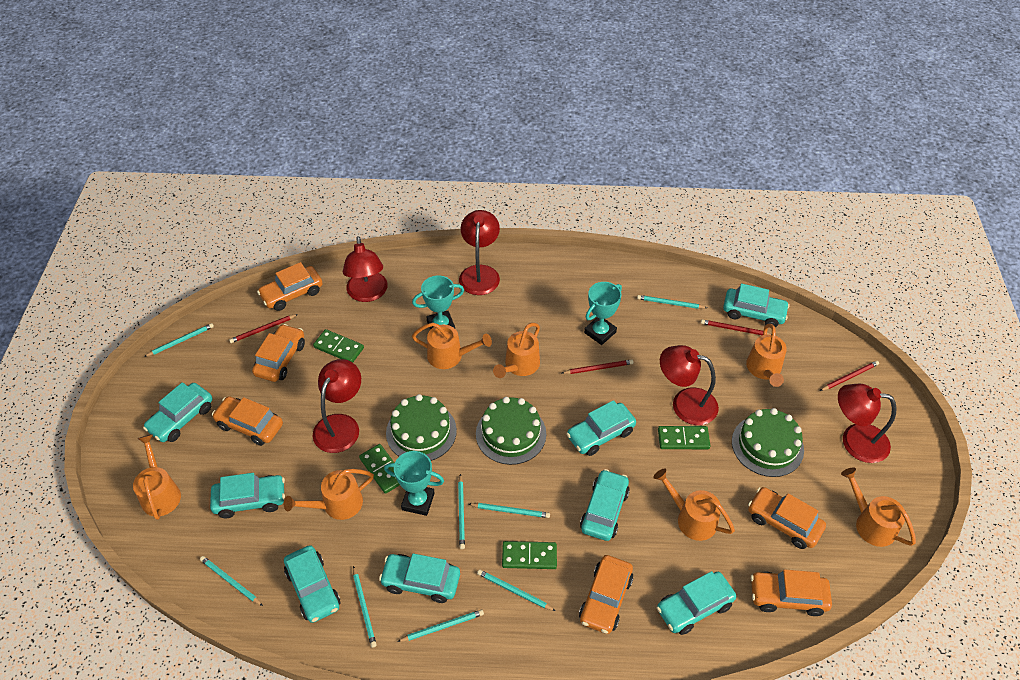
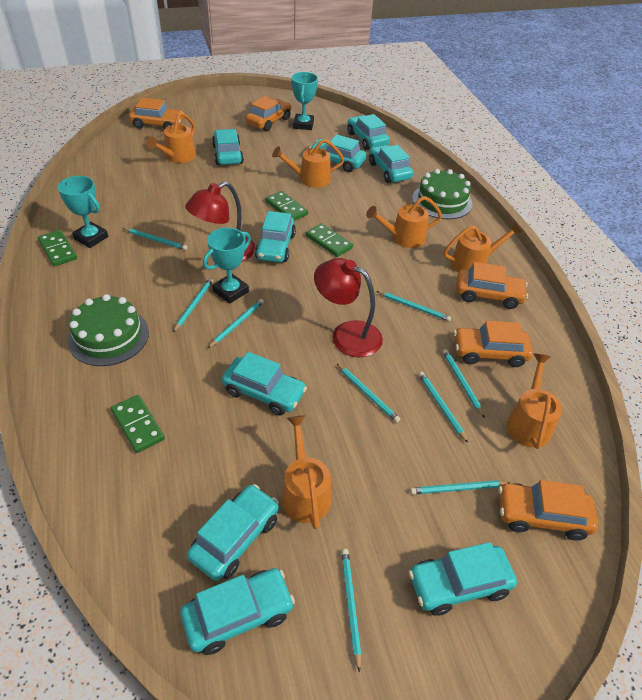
green cake: [386,394,457,461] [476,397,546,465] [732,408,804,477] = 3 -> [68,294,149,366] [412,169,472,219] = 2
orange car: [212,396,283,446] [252,324,305,382] [257,262,323,311] [579,555,633,634] [748,487,826,549] [751,569,832,616] = 6 -> [129,98,184,129] [246,96,291,131] [454,321,533,367] [456,262,528,309] [498,480,598,540] = 5
orange watering can: [133,434,181,520] [284,469,374,520] [412,323,492,369] [493,323,540,378] [654,469,735,541] [746,324,787,387] [841,468,916,547] = 7 -> [147,112,196,163] [272,139,344,188] [281,415,331,529] [366,196,442,248] [443,222,522,272] [506,354,562,449] = 6
red lamp: [313,359,361,453] [343,236,388,302] [459,210,500,295] [660,345,719,425] [838,384,897,463] = 5 -> [185,182,255,261] [314,258,383,357] = 2
red pencil: [229,314,298,343] [562,359,633,374] [701,319,772,335] [820,361,879,391] = 4 -> none = 0
turquoise car: [143,382,213,442] [210,473,285,518] [284,545,340,623] [379,553,460,603] [566,400,636,456] [580,469,630,541] [657,571,736,635] [723,284,790,327] = 8 -> [180,568,295,655] [187,484,279,581] [212,129,244,165] [222,352,307,415] [255,211,296,262] [309,134,367,172] [347,114,390,150] [369,145,413,183] [409,542,517,616] = 9
turquoise pencil: [144,323,214,357] [200,556,263,606] [353,566,377,648] [397,609,484,642] [458,474,465,549] [469,503,550,518] [477,569,556,611] [637,295,707,309] = 8 -> [123,228,187,250] [173,278,213,332] [208,299,264,348] [337,364,400,423] [341,549,361,673] [377,291,451,322] [410,480,510,495] [419,372,468,443] [442,349,485,418] = 9

